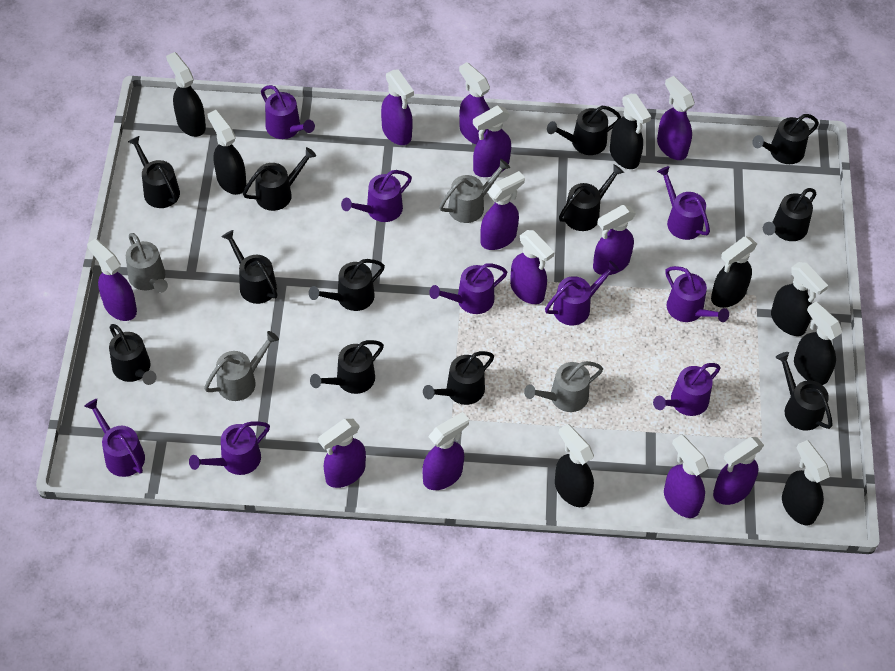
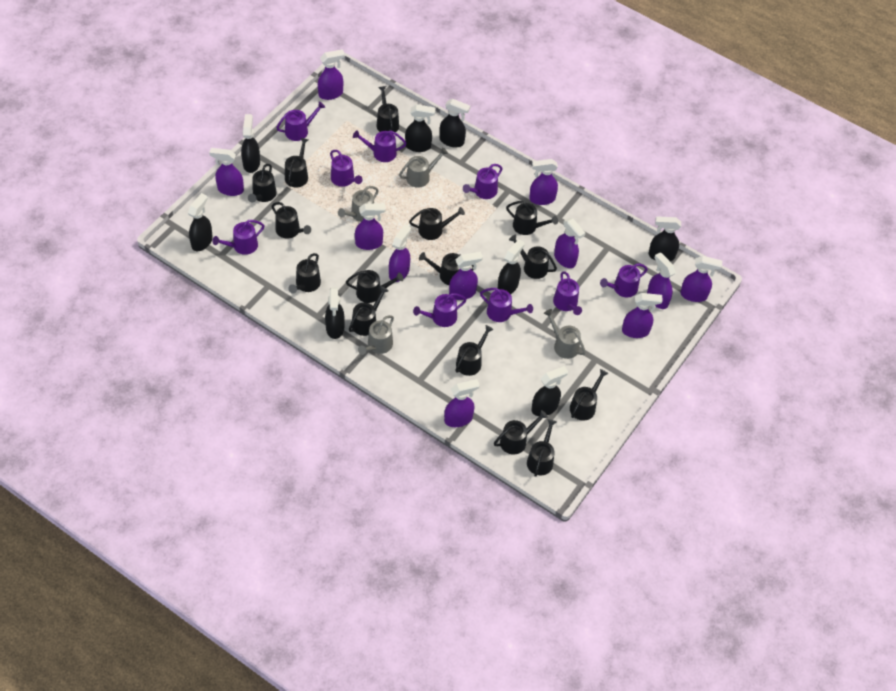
black watering can: [109,324,157,385] [128,136,180,208] [221,230,277,304] [243,147,316,211] [309,259,385,311] [310,340,384,394] [423,351,494,405] [547,106,621,155] [559,164,624,231] [752,114,819,164] [763,188,816,241] [775,352,833,430] = 12 -> [248,164,276,203] [271,202,311,239] [285,138,308,188] [288,253,321,294] [346,270,403,303] [349,286,389,336] [376,86,399,132] [409,207,465,240] [419,252,474,285] [455,325,494,376] [494,410,548,455] [506,201,558,235] [509,234,557,279] [527,419,556,477] [570,369,608,421] = 15
purple spray bottle: [87,238,137,321] [318,419,366,488] [381,70,414,145] [422,412,469,490] [459,62,490,144] [473,106,511,177] [480,171,525,250] [510,230,554,304] [593,205,636,275] [657,76,695,160] [664,435,708,518] [713,437,764,505] = 12 -> [209,148,244,196] [318,49,345,100] [355,203,386,250] [389,225,411,282] [444,379,480,427] [449,252,483,300] [529,159,558,205] [554,218,585,268] [622,293,663,338] [647,252,676,309] [680,256,722,302] = 11

